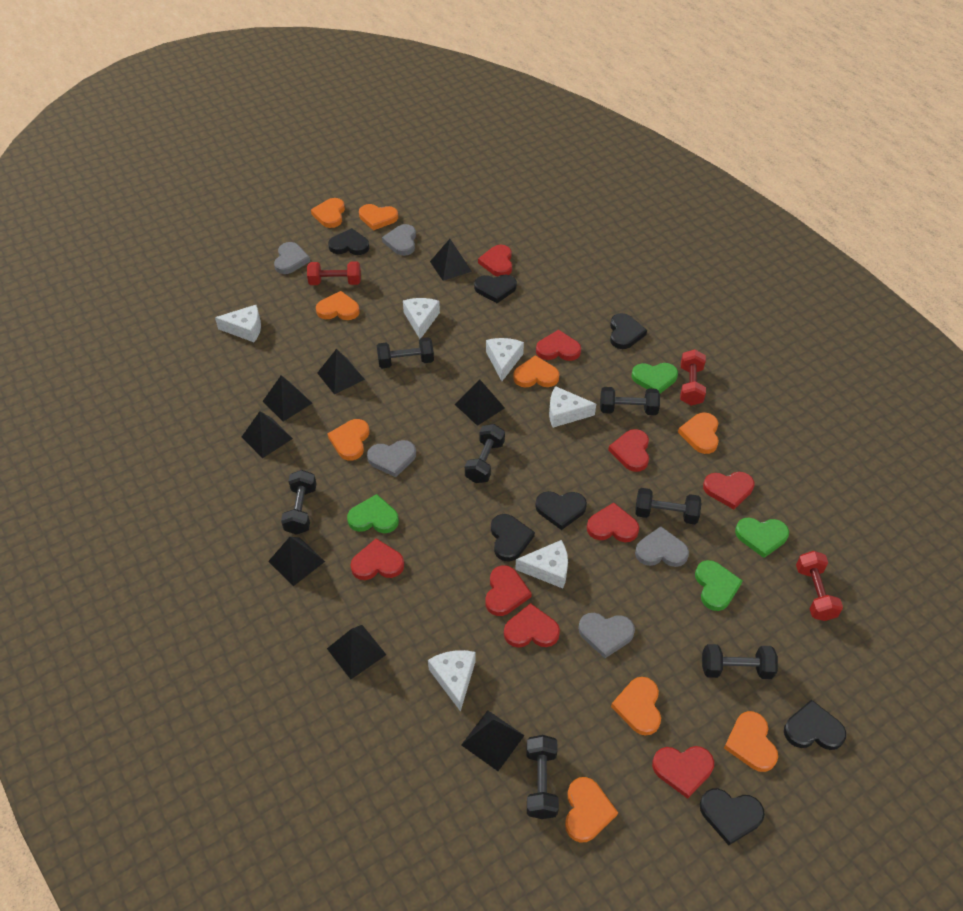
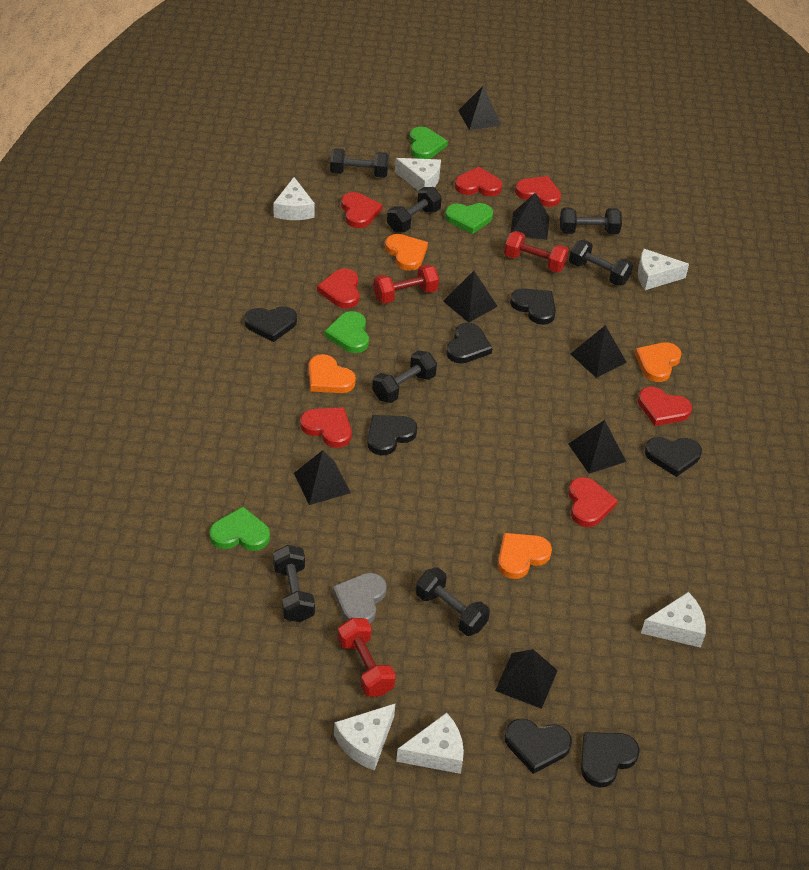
black pyramid: [242,411,293,458] [263,375,312,422] [268,537,325,586] [317,349,365,394] [327,625,386,679] [430,239,472,281] [455,379,505,426] [461,710,525,771] = 8 -> [294,450,351,505] [443,271,498,323] [458,86,501,130] [495,649,558,709] [511,193,549,240] [568,420,626,474] [571,325,627,378] = 7
grey heart: [274,242,311,274] [367,440,416,478] [382,224,416,256] [578,613,635,658] [635,526,689,567] = 5 -> [333,573,387,623] = 1
orange heart: [311,198,345,228] [316,291,360,320] [327,419,369,461] [359,204,398,231] [513,355,559,388] [565,777,618,843] [611,677,661,736] [678,412,719,454] [724,711,778,772] = 9 -> [308,354,356,393] [385,234,428,271] [498,533,552,579] [635,342,682,382] = 4
red heart: [350,539,404,580] [478,245,512,277] [485,565,532,616] [504,603,560,648] [536,330,581,361] [587,503,639,542] [608,429,649,472] [652,746,714,799] [703,472,754,509] = 9 -> [300,407,352,448] [317,269,360,309] [341,192,382,228] [455,167,502,196] [515,176,561,207] [568,477,618,527] [638,387,692,426] = 7

